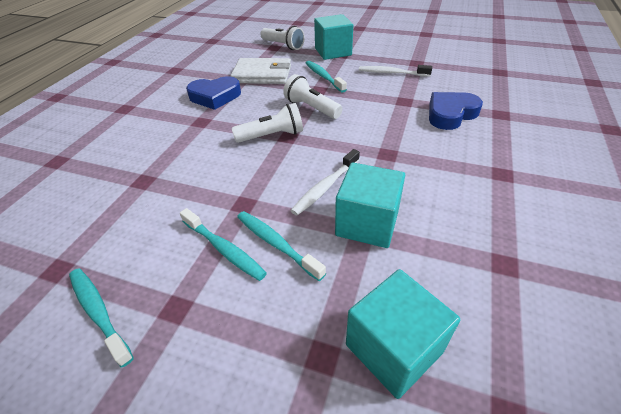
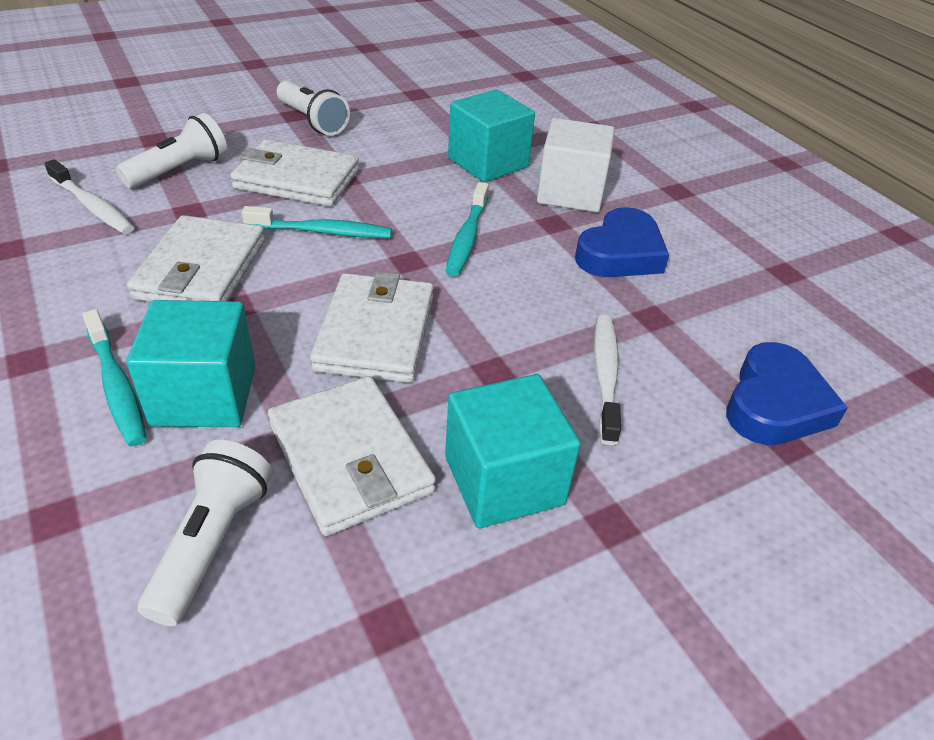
turquoise toothbrush: [69,268,134,367] [180,208,267,281] [237,211,326,281] [306,61,347,93] = 4 -> [83,309,147,447] [242,206,392,238] [446,182,489,276] = 3
white cube: none = 0 -> [537,118,615,212] = 1
white wallet: [230,58,291,84] = 1 -> [127,215,265,302] [230,139,359,207] [268,376,436,536] [310,271,434,383] = 4

